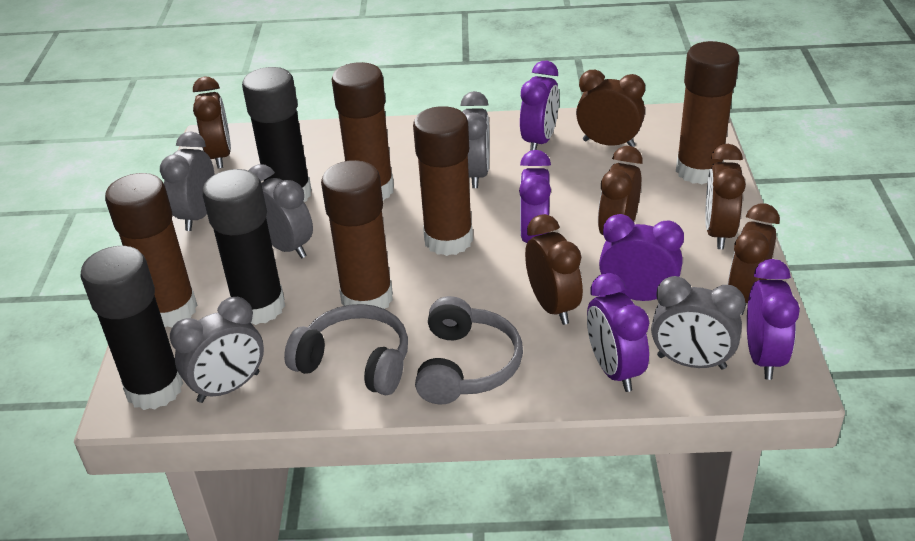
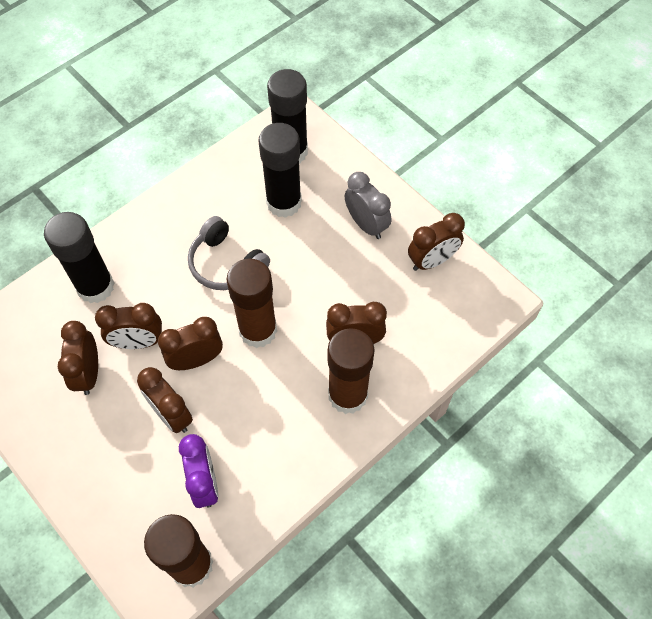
brown glue stick: [105,173,197,327] [321,160,393,309] [331,62,394,201] [413,106,473,256] [676,41,739,184] = 5 -> [144,514,213,588] [227,259,277,348] [327,328,375,414] = 3
grey clock: [160,132,215,231] [170,297,264,403] [249,164,313,259] [460,91,489,188] [651,276,745,370] = 5 -> [345,172,391,239] = 1
grey headphones: [284,304,408,396] [415,296,523,404] = 2 -> [188,216,270,290] = 1
purple clock: [519,150,551,243] [520,61,559,151] [587,273,649,392] [599,214,684,301] [747,259,800,380] = 5 -> [179,434,218,508] = 1

